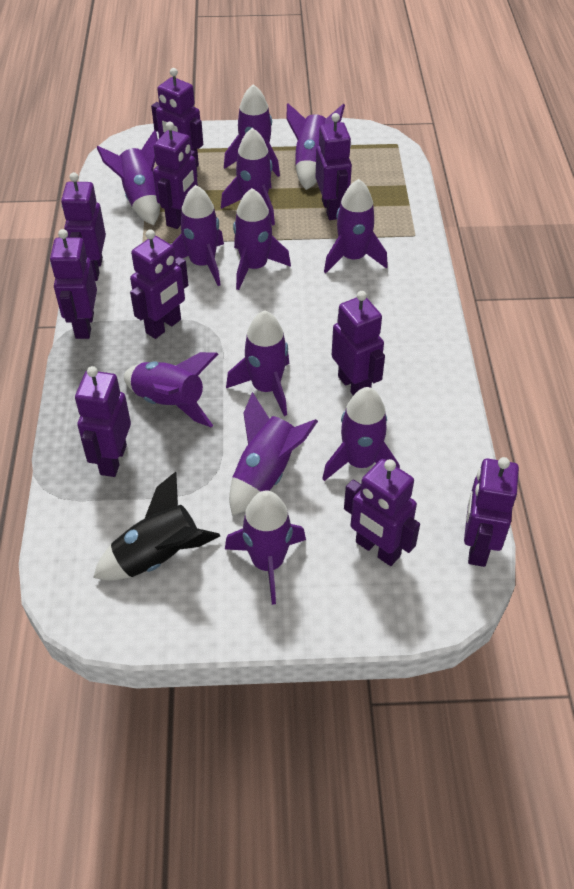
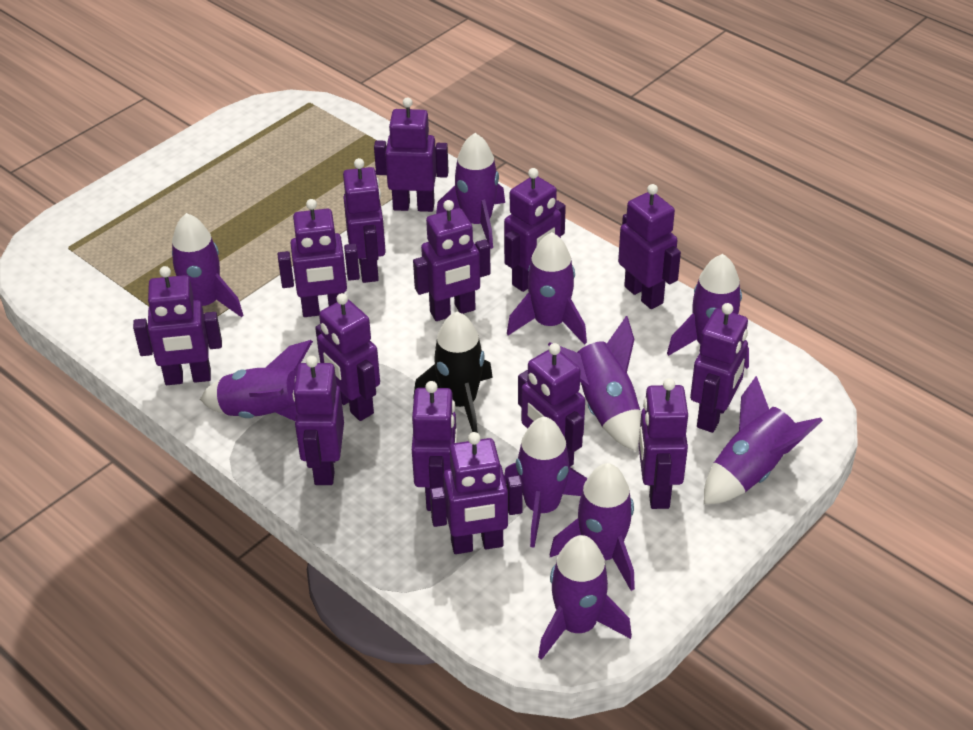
purple robot: [50,229,97,339] [61,172,106,281] [75,366,131,477] [130,229,189,339] [151,68,203,167] [153,121,198,229] [316,113,352,220] [332,291,385,396] [344,459,420,566] [464,457,519,567] = 10 -> [133,266,222,385] [278,199,360,317] [293,356,344,485] [315,293,380,421] [343,158,386,283] [374,97,449,212] [412,381,458,511] [413,200,491,321] [430,432,523,554] [504,168,566,292] [518,343,585,467] [618,184,681,309] [638,378,688,509] [690,303,748,433] = 14
purple rocket: [97,130,160,225] [124,352,218,427] [171,185,224,286] [221,128,275,226] [224,84,280,177] [225,490,306,605] [226,310,290,416] [229,392,318,516] [233,188,291,290] [287,103,345,190] [322,387,400,481] [324,179,388,273] = 12 -> [172,213,243,317] [200,340,313,421] [436,133,505,249] [504,417,587,548] [507,232,587,345] [538,535,632,660] [548,316,641,451] [550,463,635,591] [667,254,749,369] [704,376,823,504] = 10

